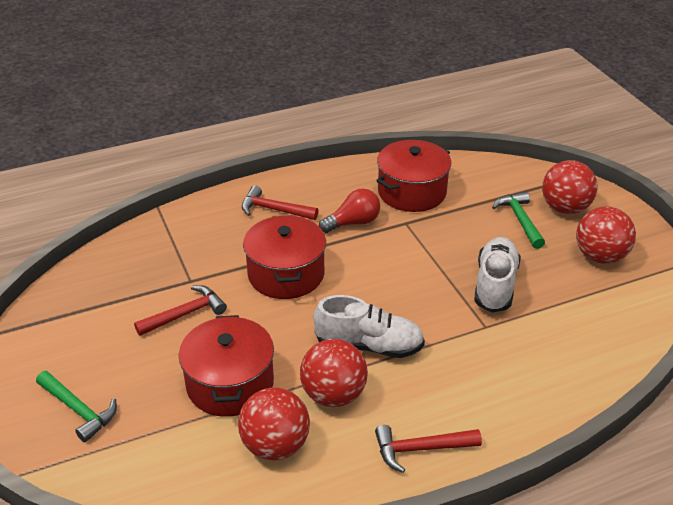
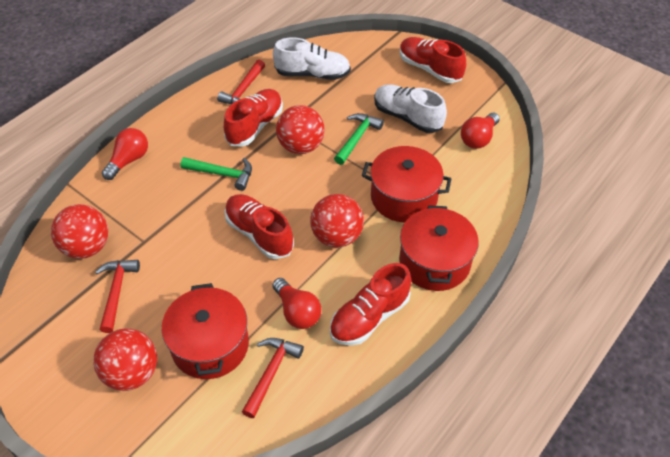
red light bulb: [319,189,380,233] = 1 -> [102,128,148,180] [272,278,321,329] [461,113,500,149] = 3
red shoe: none = 0 -> [224,89,283,147] [225,194,294,259] [330,263,412,346] [400,37,466,83] = 4

